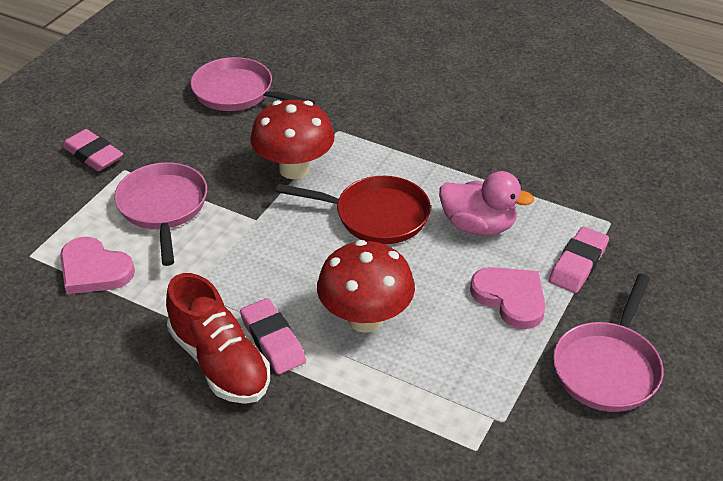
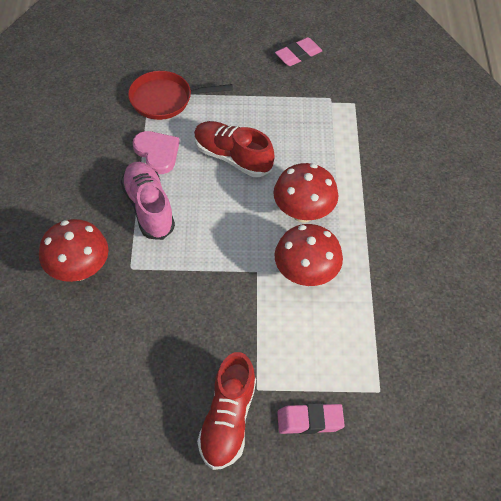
pink duck: [439,171,534,235] = 1 -> none = 0
pink eraser: [62,129,123,171] [240,298,306,374] [549,226,609,293] = 3 -> [275,37,322,66] [277,403,345,434] = 2
pink heart: [60,237,135,294] [470,267,546,329] = 2 -> [133,131,180,174] = 1
pink pan: [114,162,207,266] [191,57,315,111] [553,274,663,412] = 3 -> none = 0
pink shoe: none = 0 -> [121,162,175,240] = 1
red mushroom: [250,100,335,179] [317,240,415,333] = 2 -> [39,219,108,282] [273,163,338,223] [274,224,343,286] = 3
red shoe: [166,273,270,404] = 1 -> [194,121,275,177] [197,352,256,470] = 2

